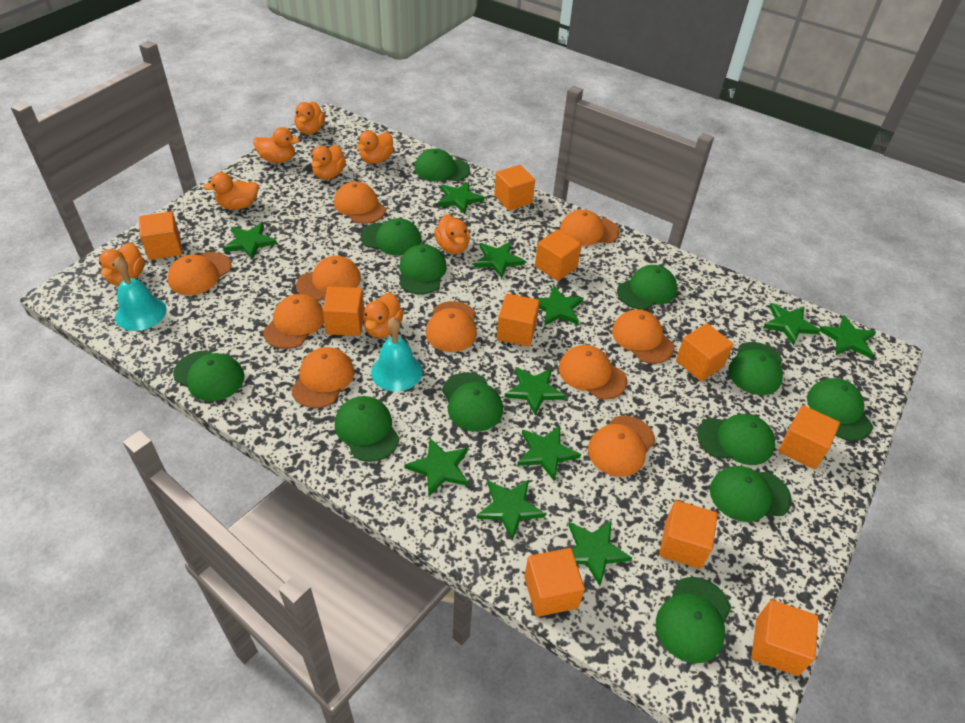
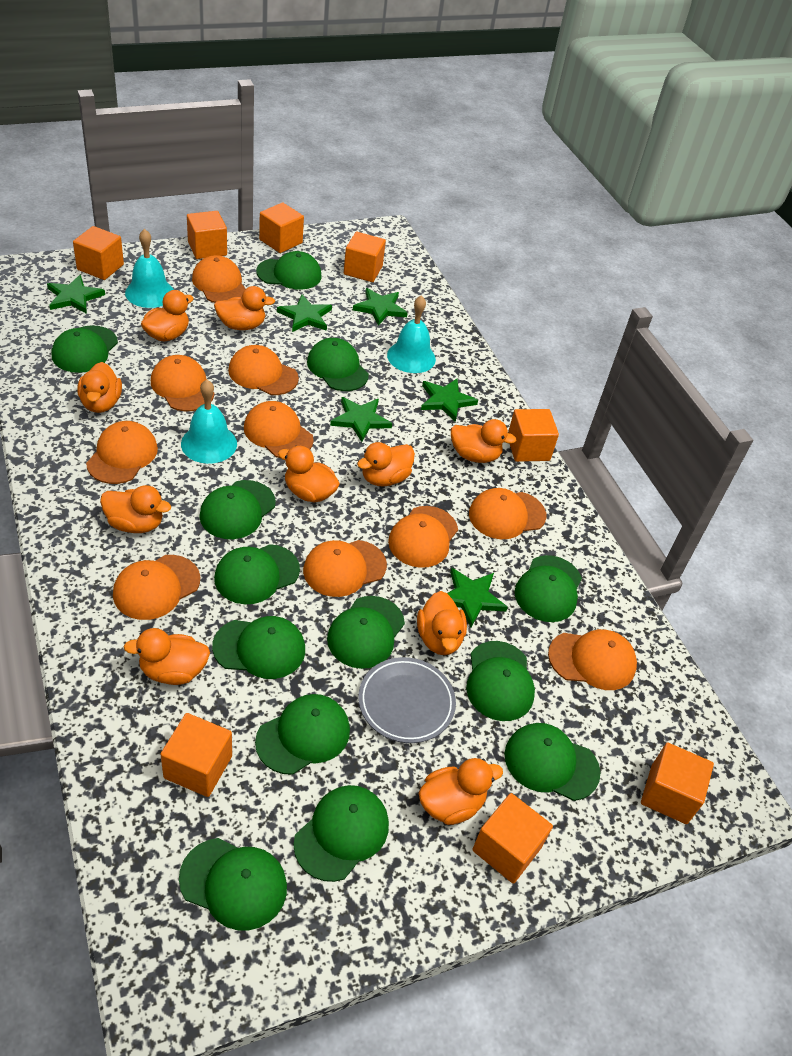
green cap: [173,350,245,401] [335,396,400,462] [360,218,422,256] [399,244,447,294] [415,149,470,181] [442,372,503,432] [617,265,677,310] [656,577,731,663] [697,414,775,465] [710,466,792,522] [728,342,783,395] [807,378,873,441] = 12 -> [52,325,118,373] [179,838,287,931] [200,480,276,539] [212,616,305,679] [214,544,300,604] [255,694,350,775] [256,251,322,290] [293,785,389,882] [307,338,369,391] [327,596,405,669] [466,641,535,721] [505,723,600,801] [515,555,582,622] = 13
green star: [223,223,277,260] [405,438,468,496] [438,182,485,214] [474,241,525,278] [476,480,546,541] [504,367,566,416] [517,426,581,481] [533,285,584,326] [568,521,632,586] [763,303,820,346] [820,315,876,359] = 11 -> [47,275,105,314] [277,294,332,332] [330,397,392,442] [353,288,407,326] [421,379,478,422] [447,568,508,627] = 6
grey plate: none = 0 -> [358,657,456,743] = 1
orange cube: [139,211,182,260] [322,287,364,336] [494,165,535,211] [497,293,540,347] [524,548,585,617] [535,229,582,281] [659,500,718,569] [676,323,734,381] [751,600,818,676] [778,405,840,470] = 10 -> [73,226,124,280] [160,713,232,797] [187,211,227,259] [259,202,304,253] [344,232,386,282] [472,793,553,883] [508,409,559,462] [641,742,714,824] = 8
orange duck: [99,242,145,286] [203,172,258,210] [253,127,300,163] [294,102,325,134] [311,145,346,180] [356,130,394,164] [363,293,404,338] [434,214,470,254] = 8 -> [77,362,122,413] [100,485,171,533] [123,628,210,685] [141,290,194,341] [214,286,275,330] [278,446,340,503] [357,442,415,487] [417,591,467,655] [419,758,503,825] [451,419,517,463] = 10
turquoise bell: [114,257,167,331] [371,317,422,391] = 2 -> [125,229,174,308] [181,380,237,464] [387,295,436,373] = 3

